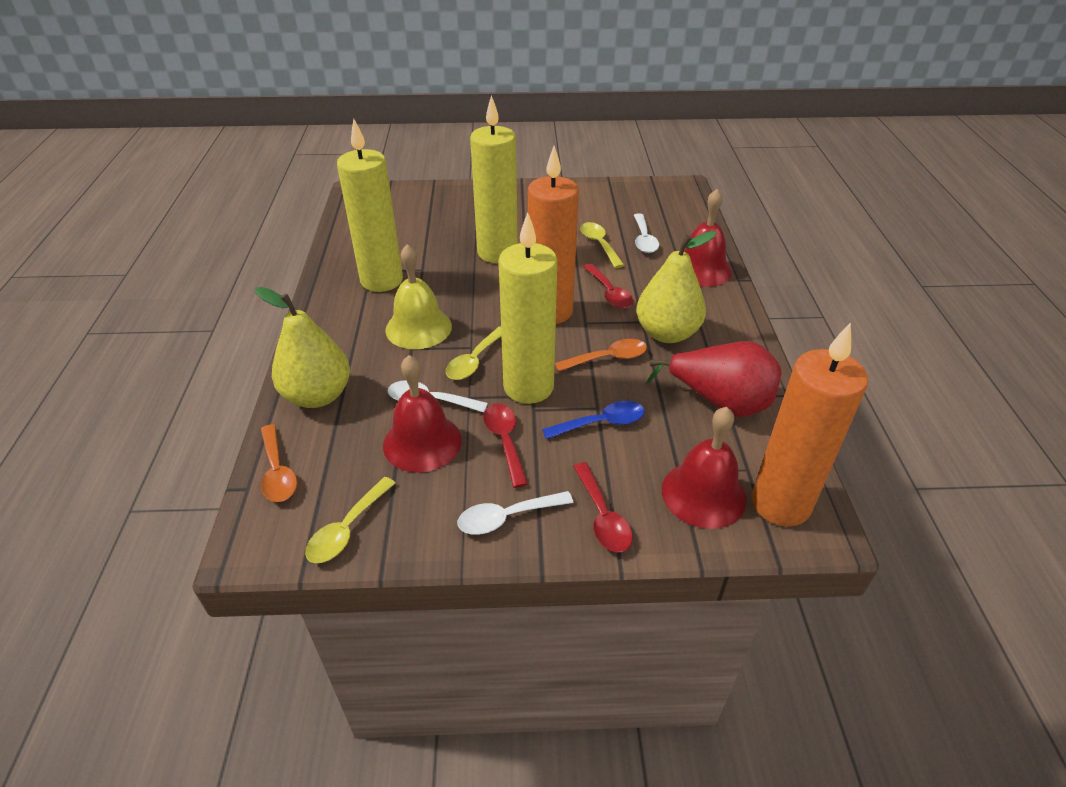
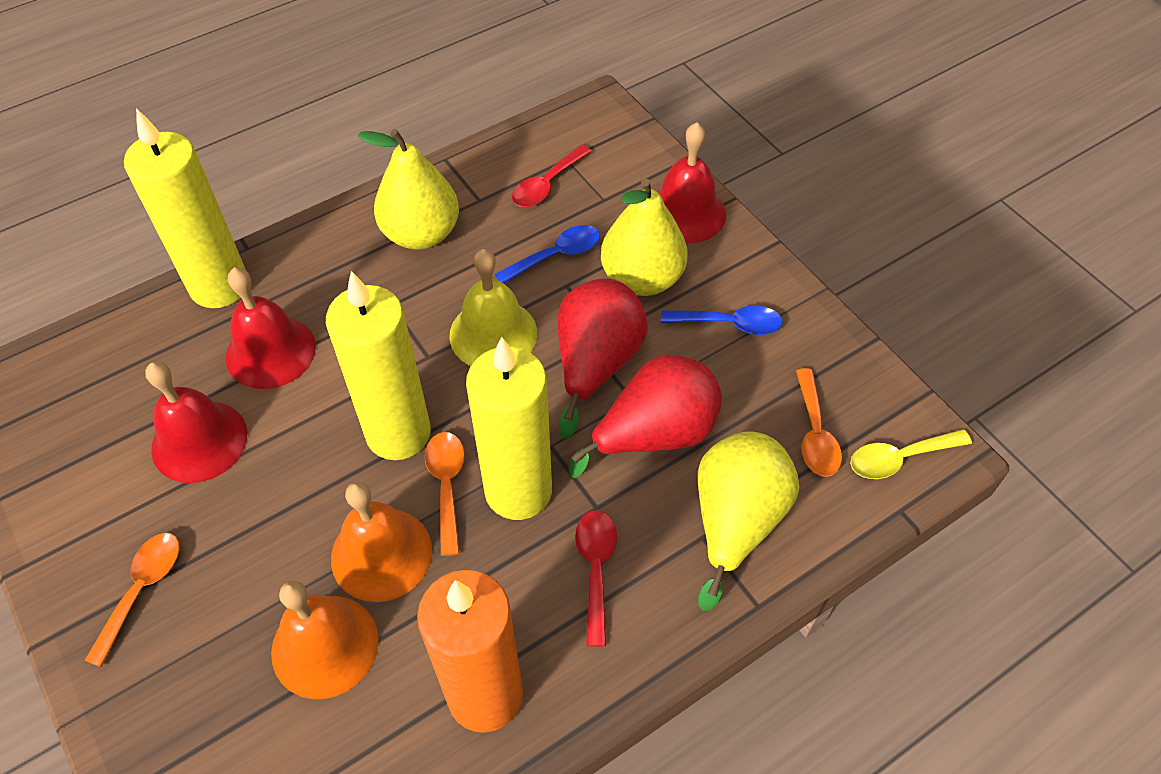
blue spoon: [542,401,645,439] = 1 -> [495,225,600,283] [661,305,783,335] = 2
orange bell: none = 0 -> [271,581,379,699] [331,482,432,602] = 2
orange candle: [528,146,579,324] [751,322,868,527] = 2 -> [417,570,523,733] = 1
orange spoon: [261,424,297,502] [555,339,647,372] = 2 -> [84,533,180,667] [425,432,465,556] [796,368,842,477] = 3
red pear: [647,341,781,417] = 1 -> [557,279,648,439] [569,355,722,478] = 2
red spoon: [483,404,528,488] [573,462,633,553] [584,264,633,309] = 3 -> [512,145,592,207] [575,510,617,647] = 2
white spoon: [388,380,488,412] [457,491,573,535] [634,214,659,253] = 3 -> none = 0
yellow pear: [255,287,350,408] [637,231,717,343] = 2 -> [357,129,459,250] [601,179,688,296] [698,431,799,611] = 3
yellow spoon: [305,477,396,563] [446,326,501,380] [581,222,624,268] = 3 -> [850,429,972,479] = 1

